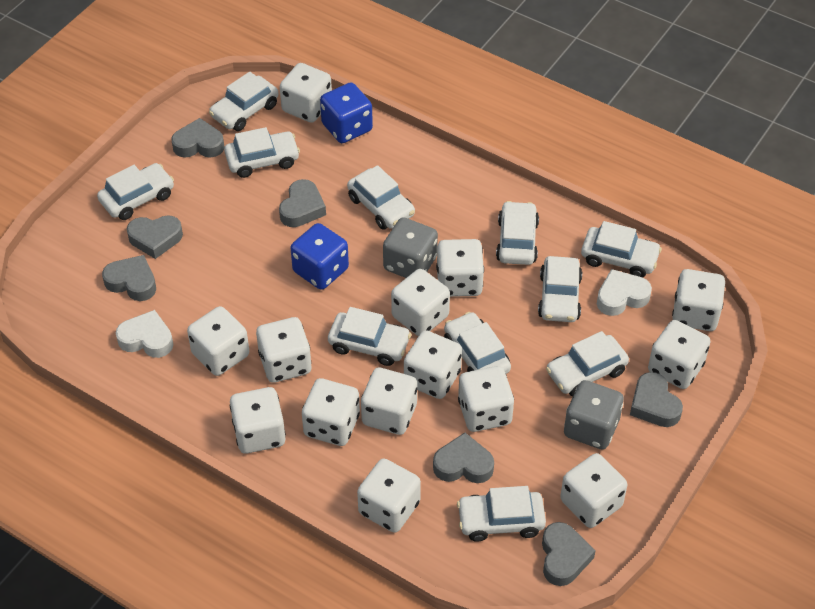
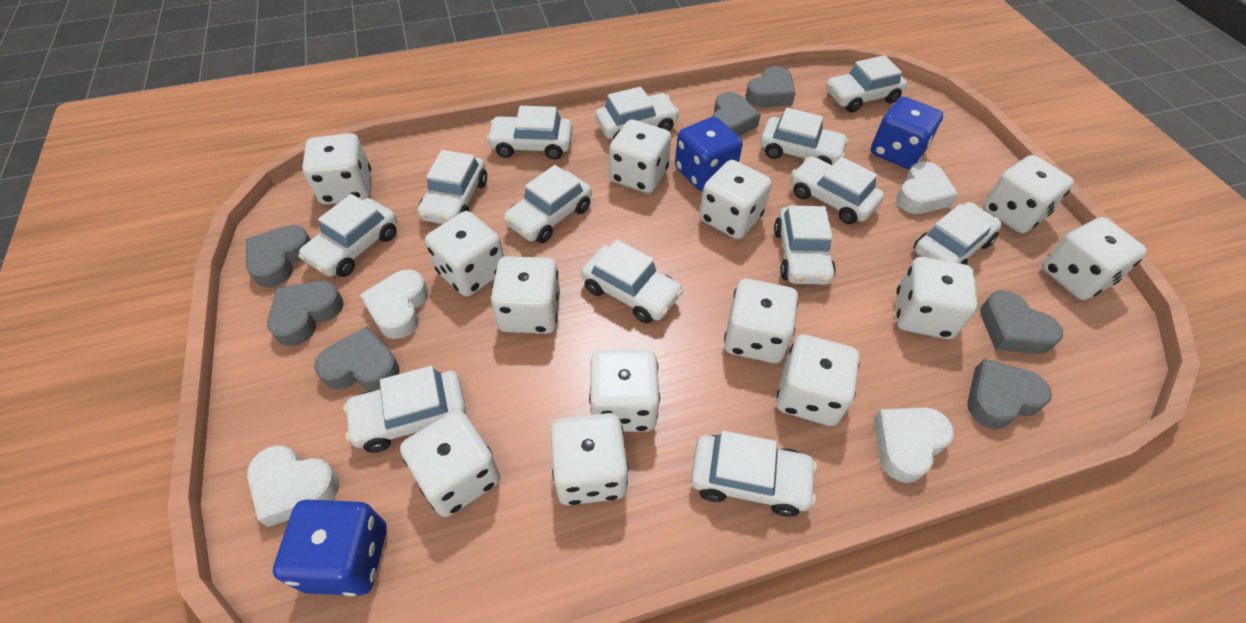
blue dice: [291,223,349,290] [320,83,373,143] = 2 -> [273,500,387,596] [675,117,743,191] [871,97,943,169] = 3
grey dice: [383,217,438,278] [564,380,624,450] = 2 -> none = 0
white car: [97,163,174,220] [209,71,278,131] [224,127,300,178] [328,307,411,366] [347,165,415,230] [444,312,511,374] [457,486,546,542] [496,201,539,265] [538,256,582,322] [546,331,629,397] [581,221,662,278] = 11 -> [299,194,397,277] [343,366,466,453] [418,150,487,224] [487,106,573,160] [503,165,592,243] [581,240,683,323] [595,87,680,139] [691,431,817,517] [760,108,849,165] [774,205,836,285] [791,156,884,224] [826,55,907,113] [913,202,1002,265] = 13
white dice: [187,306,249,376] [230,387,286,454] [256,317,312,383] [280,63,332,123] [302,378,360,446] [357,459,421,533] [361,368,417,435] [391,269,450,336] [404,330,462,399] [436,239,484,297] [458,366,514,432] [560,453,627,528] [648,320,711,389] [672,269,725,331] = 14 -> [302,133,371,205] [400,410,500,517] [425,211,504,297] [491,256,560,334] [550,413,629,505] [589,349,660,432] [609,120,671,193] [699,160,772,239] [724,279,798,363] [776,334,860,426] [896,257,978,339] [983,155,1074,233] [1042,217,1147,300] = 13
white heart: [116,310,173,358] [597,269,652,316] = 2 -> [247,445,339,527] [360,269,428,339] [873,407,954,483] [896,162,959,214] = 4

